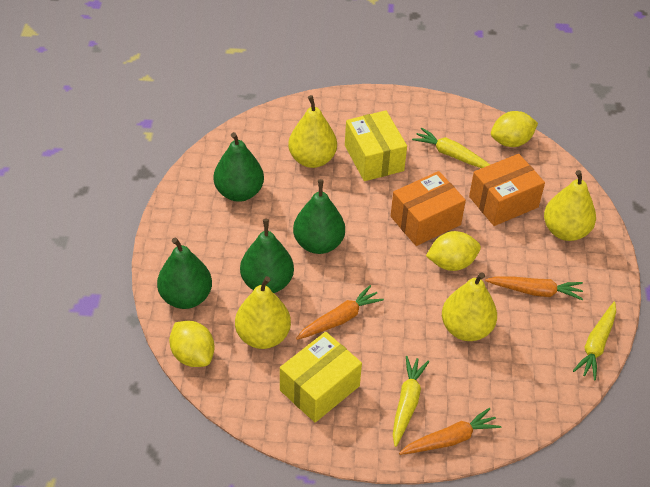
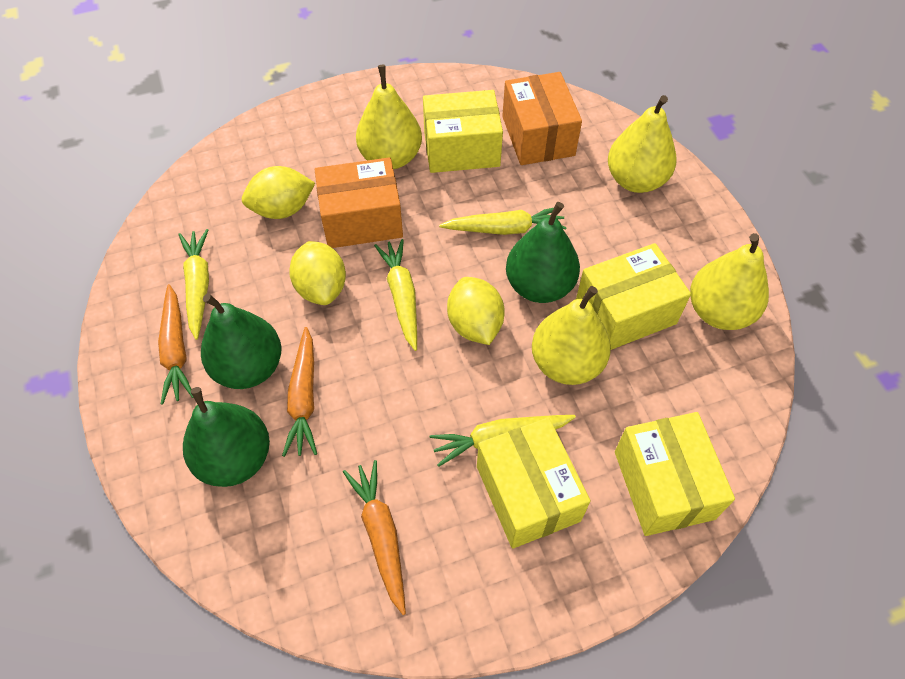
green pear: [157,238,212,309] [214,132,264,202] [240,219,294,293] [293,179,345,254] = 4 -> [183,387,270,487] [201,293,282,389] [506,202,580,303] = 3
yellow box: [280,332,362,423] [345,110,407,181] = 2 -> [423,90,503,173] [477,417,591,549] [576,243,691,350] [615,412,735,536] = 4
yellow carrot: [393,356,429,447] [412,128,490,168] [573,302,616,380] = 3 -> [178,229,209,340] [374,239,417,351] [430,415,576,467] [439,208,567,235] = 4

